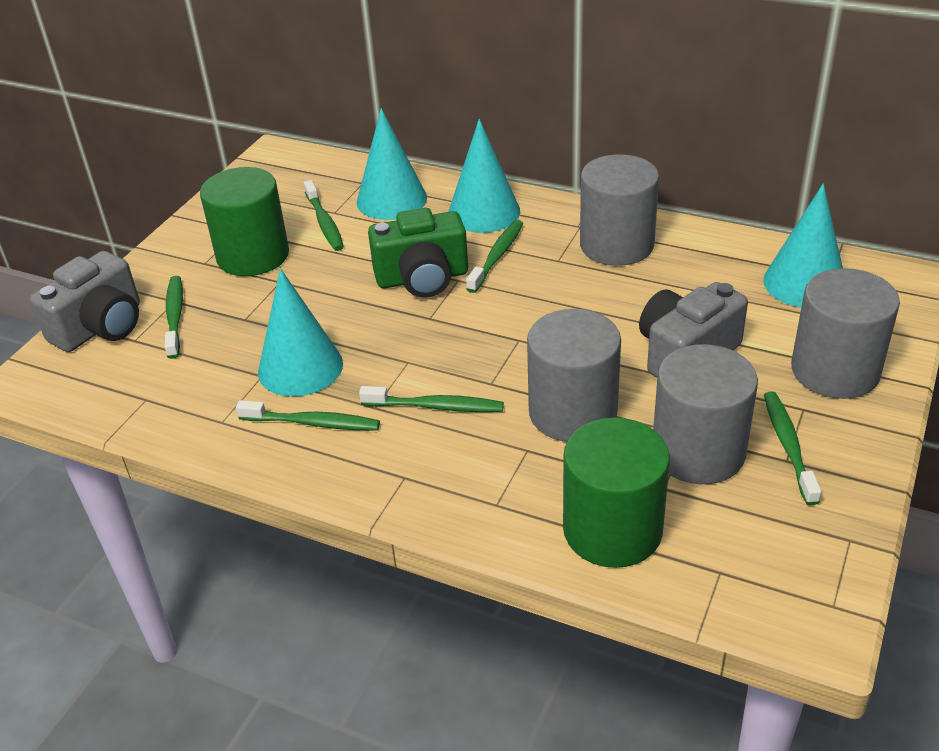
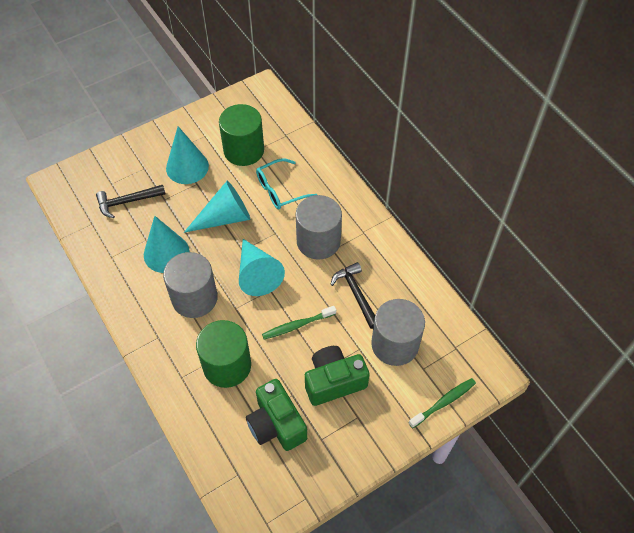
black hammer: none = 0 -> [96,185,165,218] [330,262,375,329] = 2
green camera: [368,208,468,298] = 1 -> [246,379,307,451] [305,346,370,406] = 2
green toothbrush: [165,276,183,359] [236,400,380,430] [304,180,344,251] [359,386,504,412] [466,220,523,293] [764,391,821,506] = 6 -> [262,306,336,340] [409,378,476,428] = 2
grey camera: [30,251,140,352] [639,282,748,378] = 2 -> none = 0
grey cylinder: [527,309,621,442] [580,154,659,266] [653,344,758,484] [791,268,900,399] = 4 -> [163,252,218,318] [296,195,342,260] [371,299,425,366] = 3
turquoise glasses: none = 0 -> [256,158,317,209] = 1

